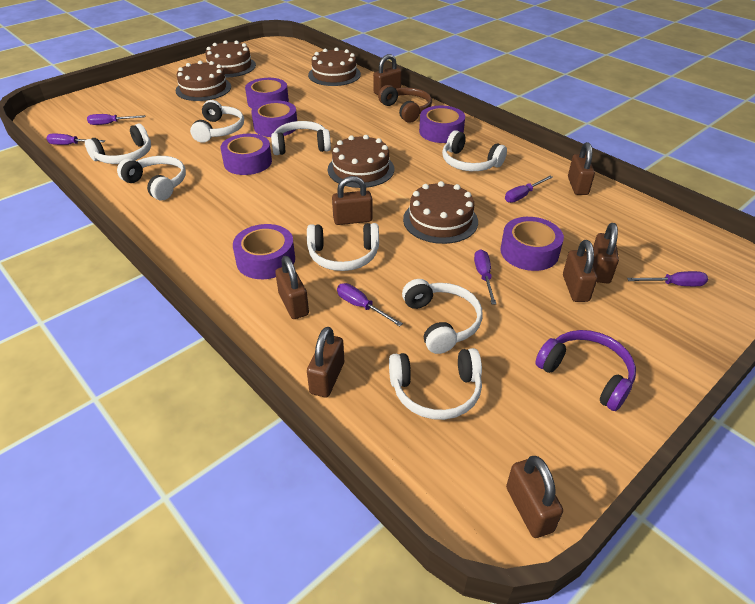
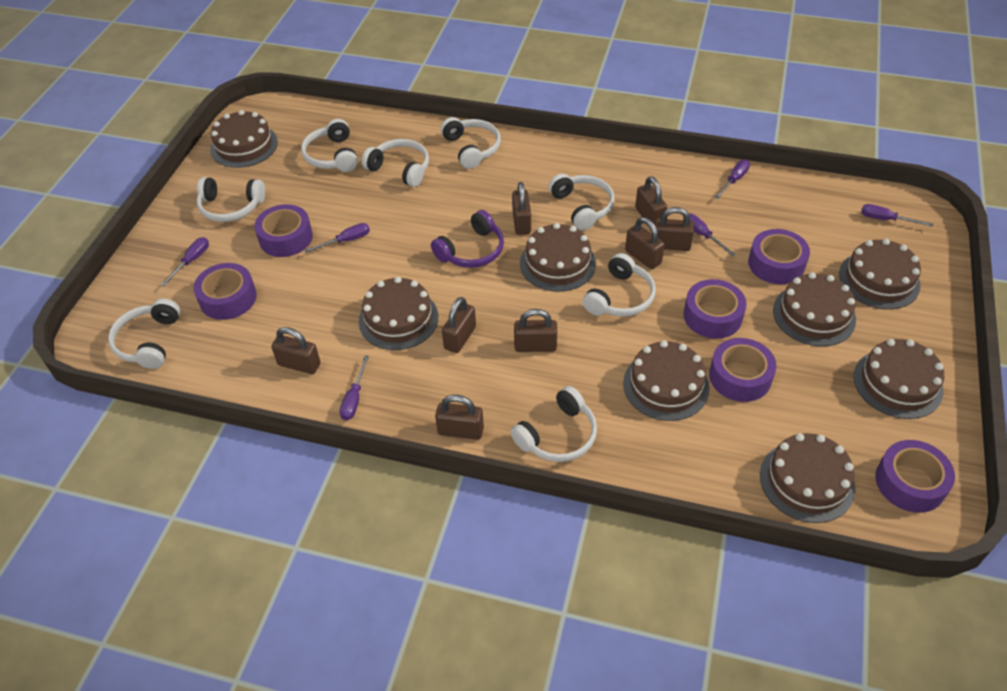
brown cake: [175,61,231,101] [205,40,256,77] [308,48,361,86] [328,135,394,188] [403,181,478,244] = 5 -> [210,110,278,168] [359,277,438,350] [520,223,596,292] [623,340,709,421] [760,433,855,523] [773,272,856,346] [839,239,921,309] [854,339,944,419] = 8
brown headphones: [378,85,432,123] = 1 -> none = 0

